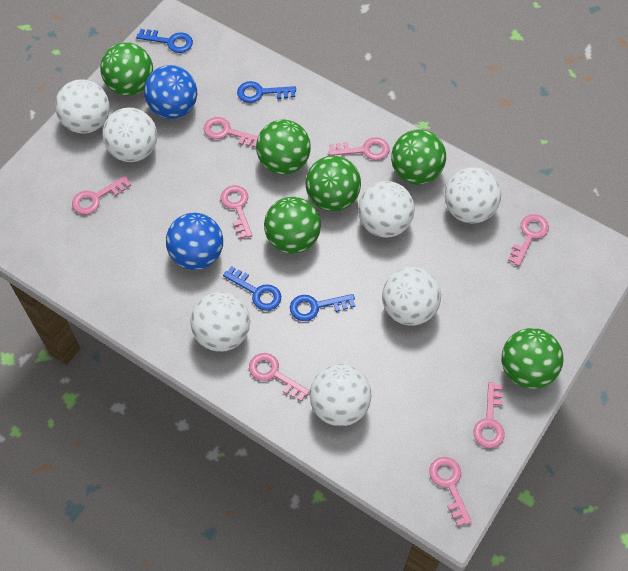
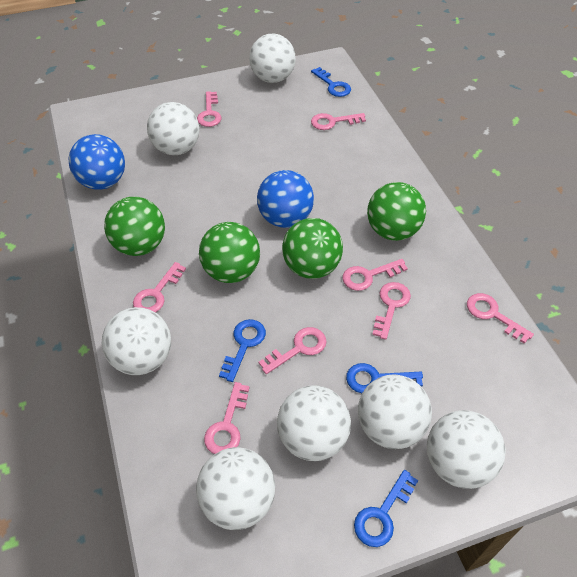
green ball: [100,42,153,96] [256,119,311,175] [264,197,321,254] [306,156,361,211] [391,129,446,185] [502,328,563,389] = 6 -> [104,197,165,256] [199,222,260,283] [282,218,343,279] [367,182,426,241] = 4

